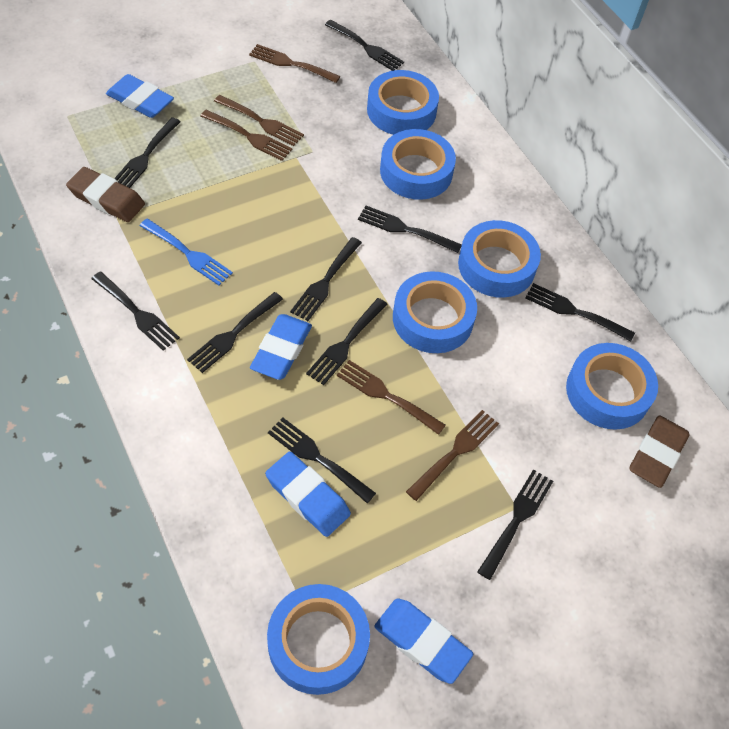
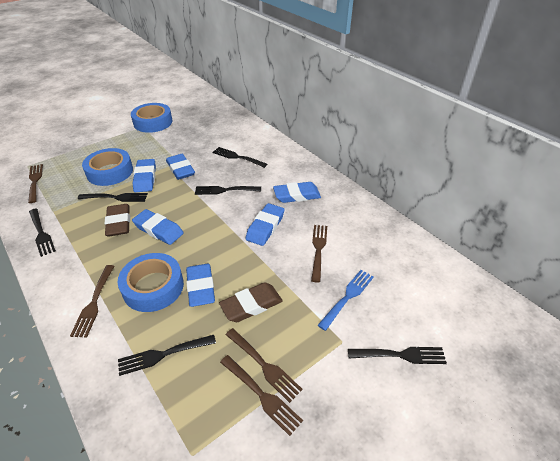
black fork: [91,272,180,351] [114,117,181,188] [187,292,283,373] [268,417,376,503] [290,237,362,321] [306,298,388,385] [325,20,404,71] [358,206,462,253] [477,470,553,580] [525,283,635,342] = 10 -> [29,208,56,257] [78,193,148,202] [118,335,216,376] [195,186,261,195] [213,147,267,168] [348,347,447,364] = 6
blue eraser: [106,74,174,118] [250,314,312,380] [265,451,351,537] [374,599,473,684] = 4 -> [132,209,184,245] [133,159,156,192] [166,154,195,180] [186,264,215,307] [245,203,285,246] [273,182,321,203] = 6
blue tape: [267,584,370,695] [367,70,439,135] [380,129,456,200] [393,271,477,353] [458,220,541,298] [566,343,658,430] = 6 -> [82,148,133,186] [118,253,184,312] [131,103,172,133] = 3

